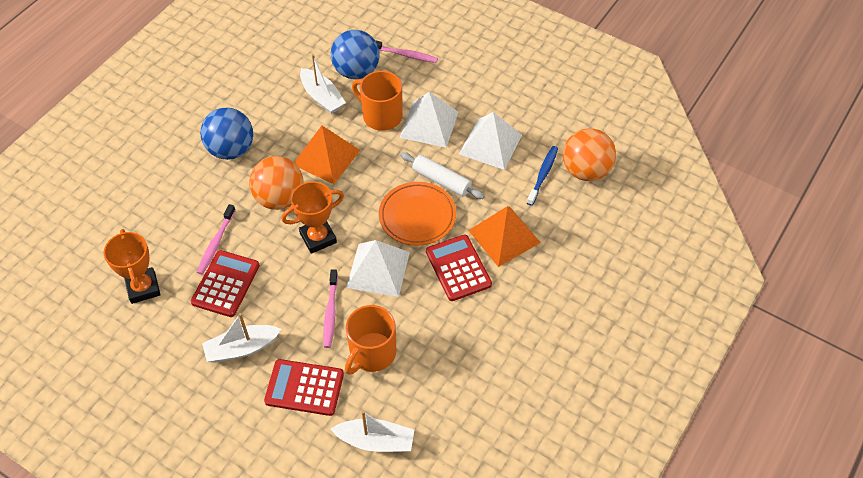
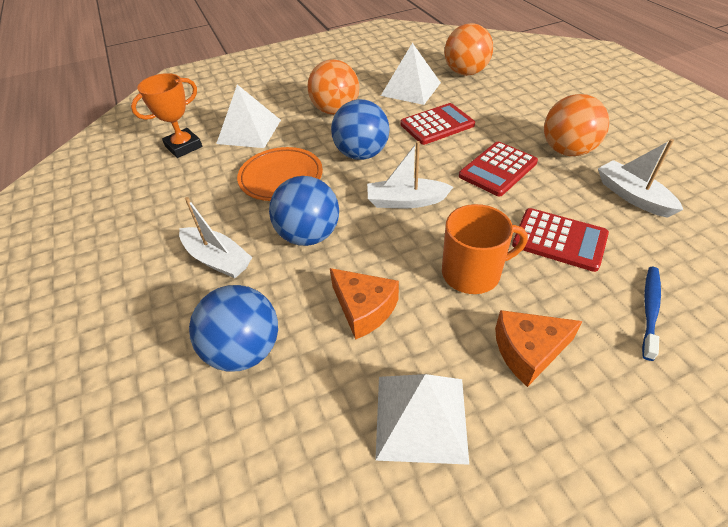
blue ball: [200,108,253,160] [331,30,380,79] = 2 -> [189,285,278,372] [269,176,339,246] [331,99,390,160] = 3
orange ball: [249,156,303,210] [563,128,616,181] = 2 -> [307,59,359,115] [445,23,493,76] [544,94,609,156] = 3
orange cheese: none = 0 -> [330,268,399,340] [495,310,582,387] = 2
orange mug: [345,305,396,374] [352,71,403,131] = 2 -> [442,204,528,294] = 1
orange pyramid: [294,126,360,184] [468,206,541,267] = 2 -> none = 0
orange trophy: [104,229,160,304] [282,181,344,254] = 2 -> [131,73,202,158] = 1
pink toothbrush: [197,204,236,275] [323,269,338,348] [375,40,438,63] = 3 -> none = 0
white rolling pin: [400,152,485,199] = 1 -> none = 0

